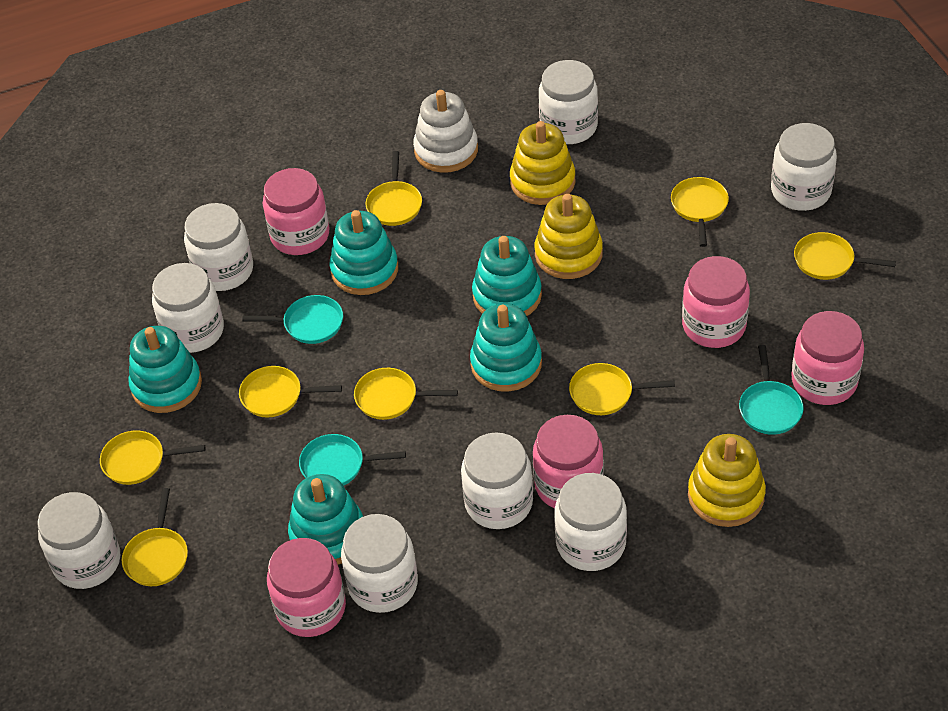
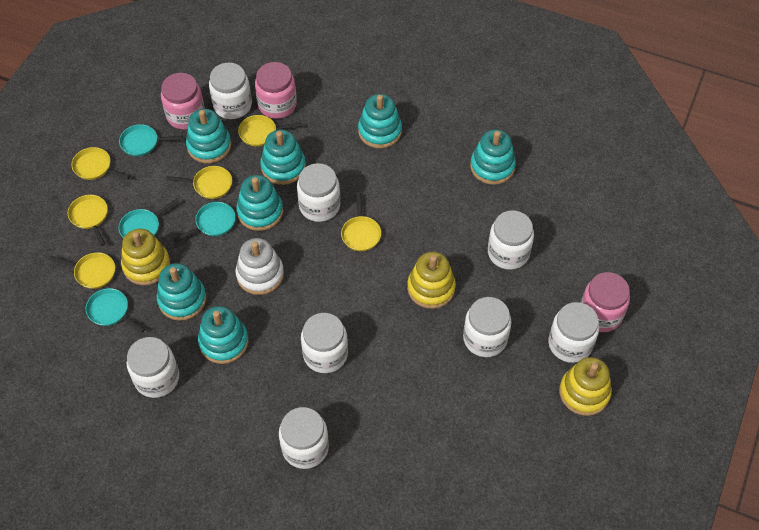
pink jar: [263,168,329,255] [267,538,346,637] [533,415,604,508] [682,256,750,348] [792,311,864,405] = 5 -> [161,73,205,130] [255,62,297,119] [581,272,630,332] = 3
turquoise pan: [242,295,343,344] [299,434,406,486] [739,345,804,435] = 3 -> [86,288,145,333] [119,124,183,156] [119,198,179,238] [174,202,235,242] = 4
turquoise stacking toy: [128,326,202,413] [288,474,363,565] [330,210,398,295] [470,304,542,392] [472,236,542,316] = 5 -> [157,263,206,321] [186,109,231,163] [198,306,249,364] [236,175,283,231] [260,130,306,185] [358,94,402,148] [470,129,516,185] = 7
yellow pan: [100,431,205,485] [122,488,188,586] [239,366,342,418] [354,368,458,420] [366,151,422,226] [569,363,675,415] [671,177,729,247] [794,232,896,280] = 8 -> [48,252,115,289] [68,195,108,246] [72,147,130,180] [166,166,232,199] [238,115,302,147] [341,192,381,251] = 6

